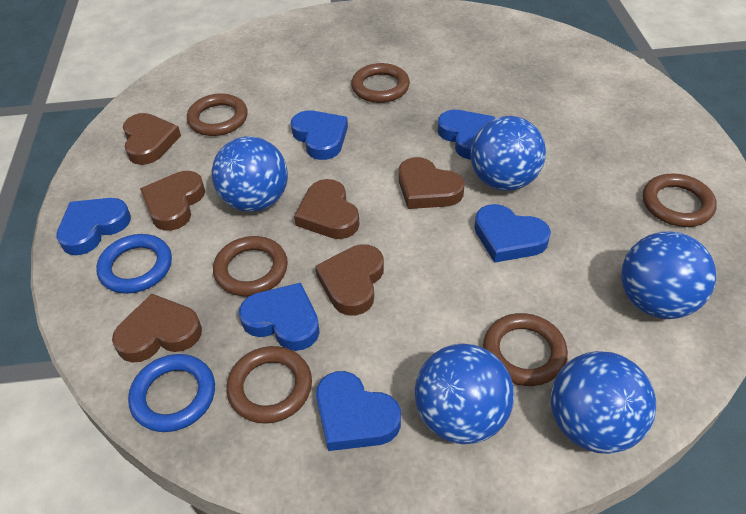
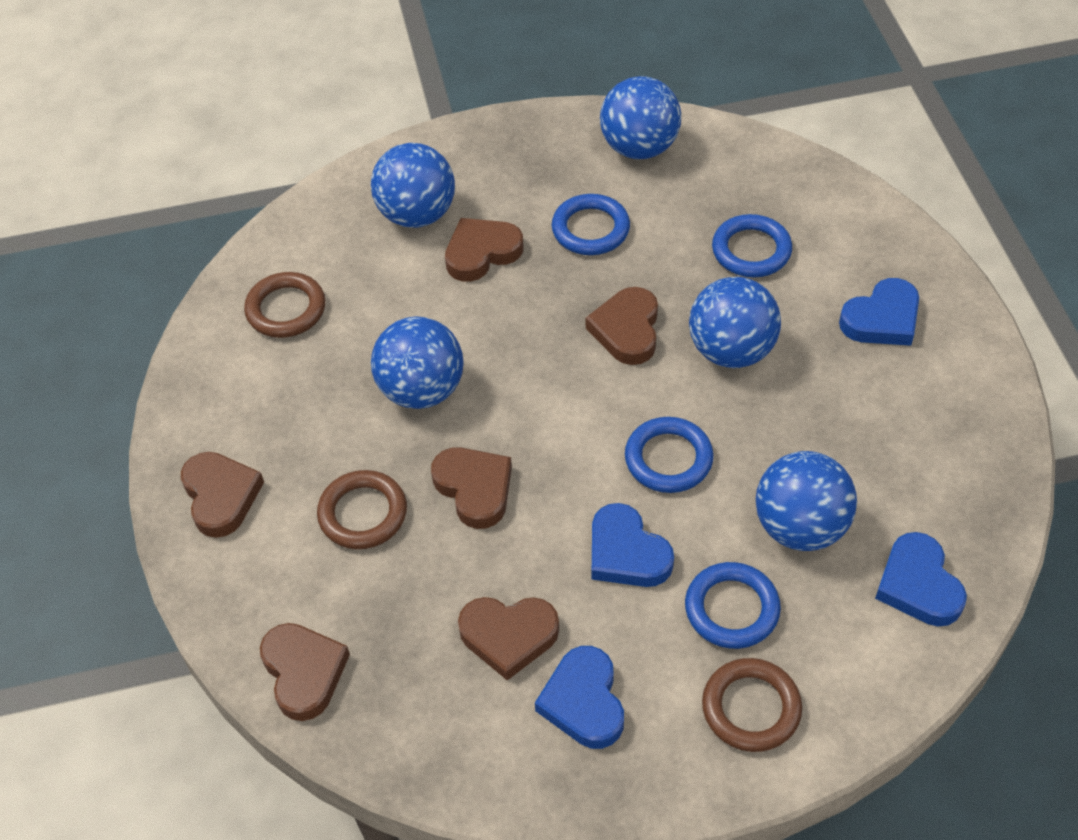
blue heart: [56,198,131,255] [239,283,320,351] [291,110,348,160] [316,371,401,451] [438,110,495,160] [474,204,551,263] = 6 -> [535,646,624,749] [592,503,674,587] [839,278,919,346] [875,532,967,626] = 4
blue ring: [96,234,172,294] [128,354,215,432] = 2 -> [552,194,630,255] [625,417,714,493] [685,562,781,649] [712,214,792,277] = 4
brown ring: [187,94,248,136] [213,236,288,296] [226,346,312,424] [351,63,410,103] [483,313,568,386] [643,173,717,227] = 6 -> [244,272,326,338] [317,470,407,549] [702,658,802,752] = 3

